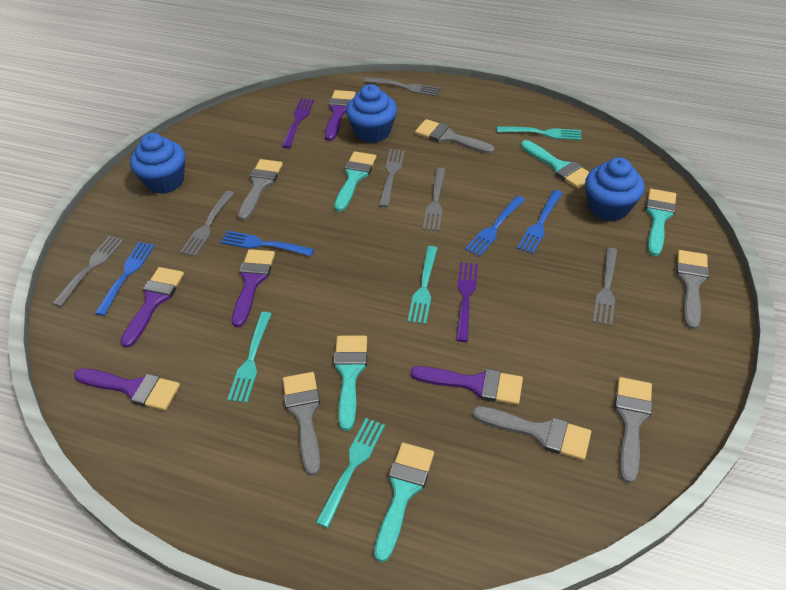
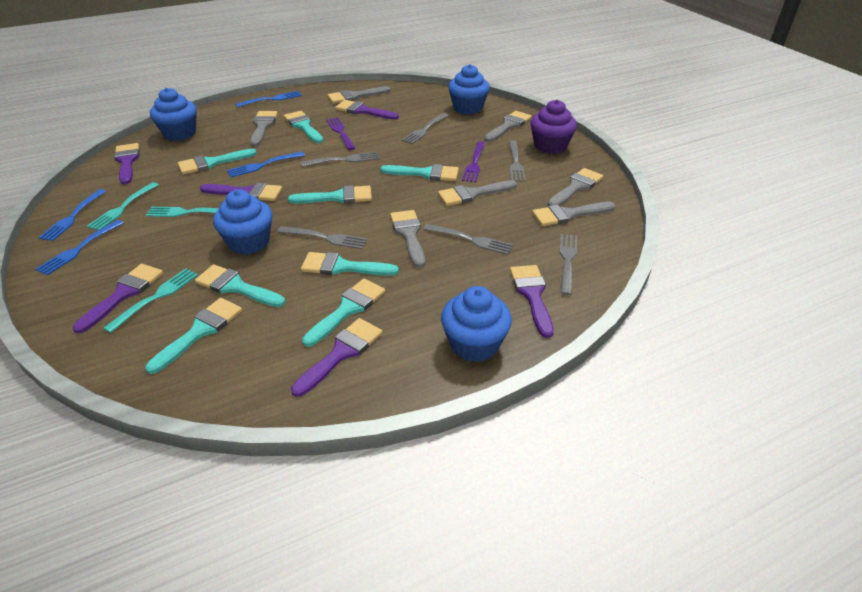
blue cupcake: [130,133,185,194] [346,84,397,143] [585,157,644,221] = 3 -> [150,88,197,141] [213,189,272,255] [441,286,512,362] [448,64,490,114] = 4
grey brush: [238,159,283,221] [283,372,320,476] [415,119,495,154] [472,406,591,460] [615,377,652,483] [676,250,709,330] = 6 -> [250,111,278,146] [328,86,391,104] [390,210,425,268] [438,180,517,206] [484,111,532,142] [532,202,616,226] [548,168,603,206] = 7
purple brush: [74,368,180,411] [120,267,184,348] [232,249,275,327] [325,90,356,141] [410,366,523,405] = 5 -> [73,264,163,333] [114,143,140,184] [200,183,282,201] [291,318,382,397] [335,100,399,120] [510,265,554,338] = 6
purple cupcake: none = 0 -> [530,100,577,154] = 1
turquoise brush: [334,151,376,212] [334,336,367,431] [374,443,434,562] [521,140,589,189] [646,189,676,256] = 5 -> [145,298,242,374] [178,149,257,174] [195,264,285,307] [284,111,323,143] [288,185,372,204] [301,252,399,276] [302,278,385,347] [380,164,459,181] = 8
turquoise fork: [227,312,272,403] [316,418,385,528] [407,246,437,324] [497,126,582,140] = 4 -> [87,182,159,230] [103,268,198,333] [146,207,219,217] = 3

